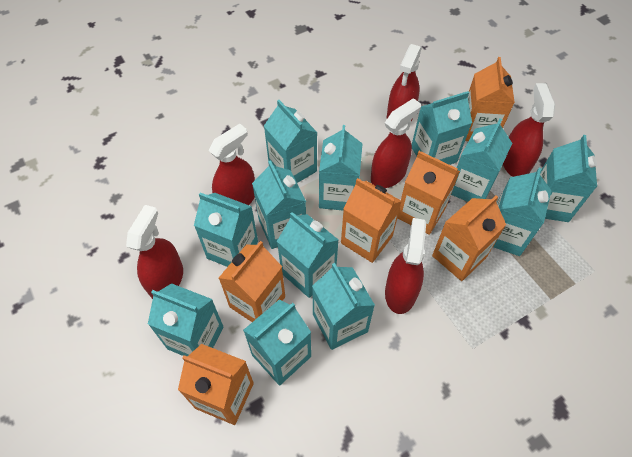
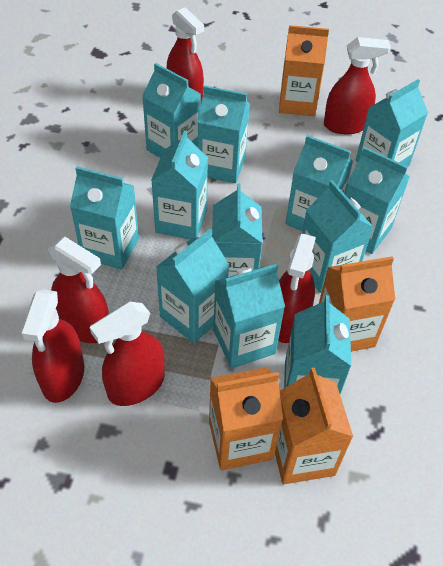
orange carton: [178,344,254,425] [219,241,285,322] [341,178,402,263] [397,151,460,235] [432,195,506,281] [465,57,515,141] = 6 -> [209,367,283,470] [275,367,353,484] [279,25,329,116] [319,256,395,352] = 4

